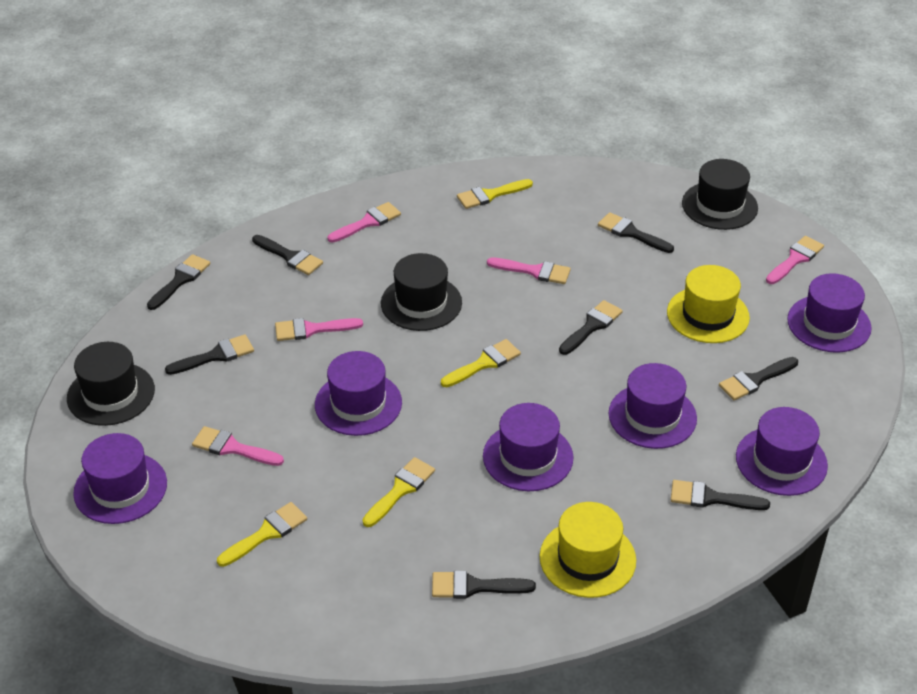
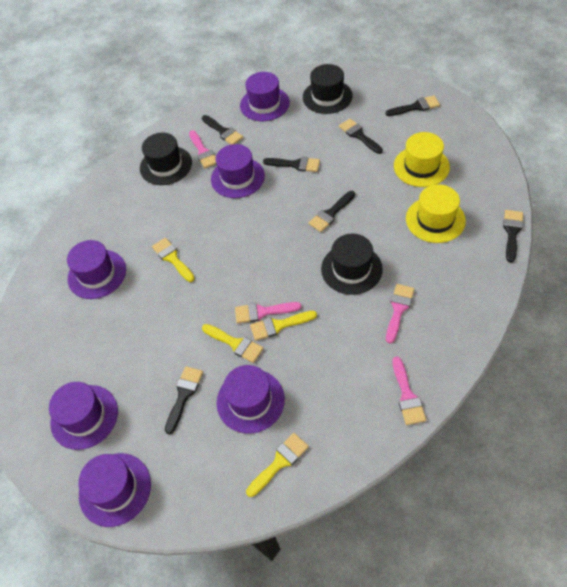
black brush: [147,254,210,310] [165,335,254,375] [252,235,323,275] [432,571,536,599] [559,300,623,355] [598,212,674,253] [671,480,770,510] [719,357,798,400] = 8 -> [165,366,203,435] [202,115,243,145] [263,157,320,172] [308,191,355,232] [339,119,383,154] [386,95,440,116] [503,210,523,263] = 7
pink brush: [192,426,284,466] [275,318,363,341] [327,202,401,243] [487,257,571,284] [766,236,824,284] = 5 -> [189,131,216,168] [235,302,302,323] [386,284,415,344] [392,357,426,425] = 4

